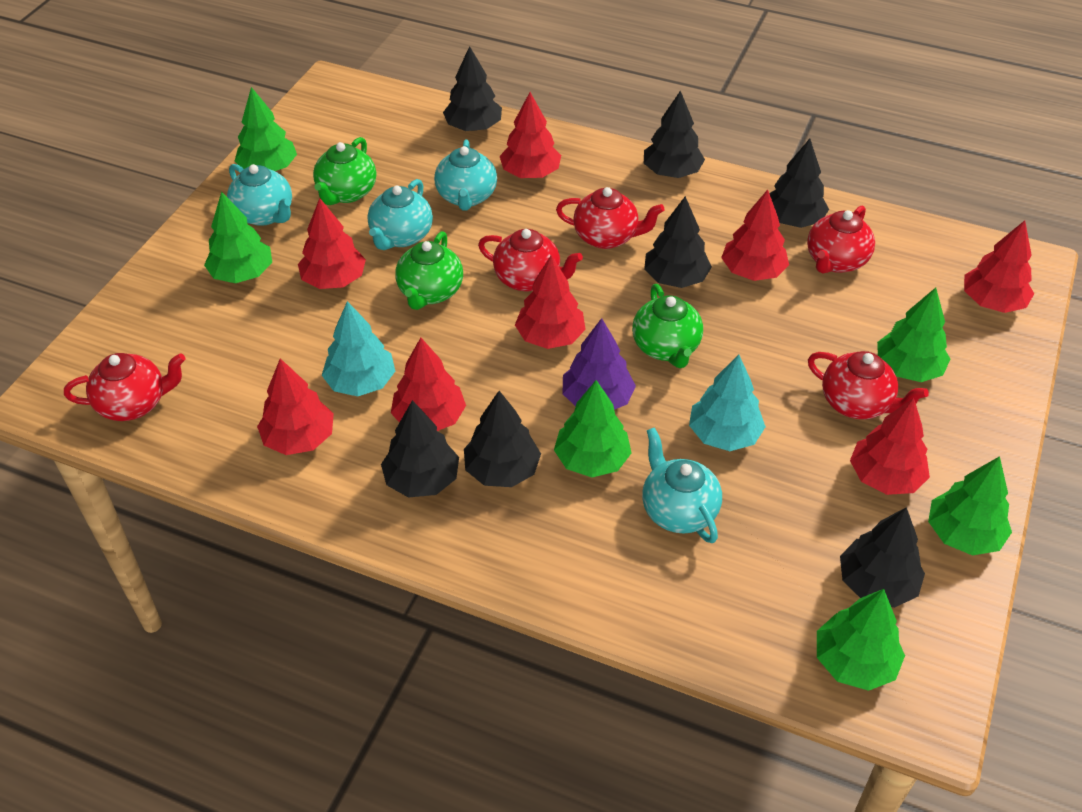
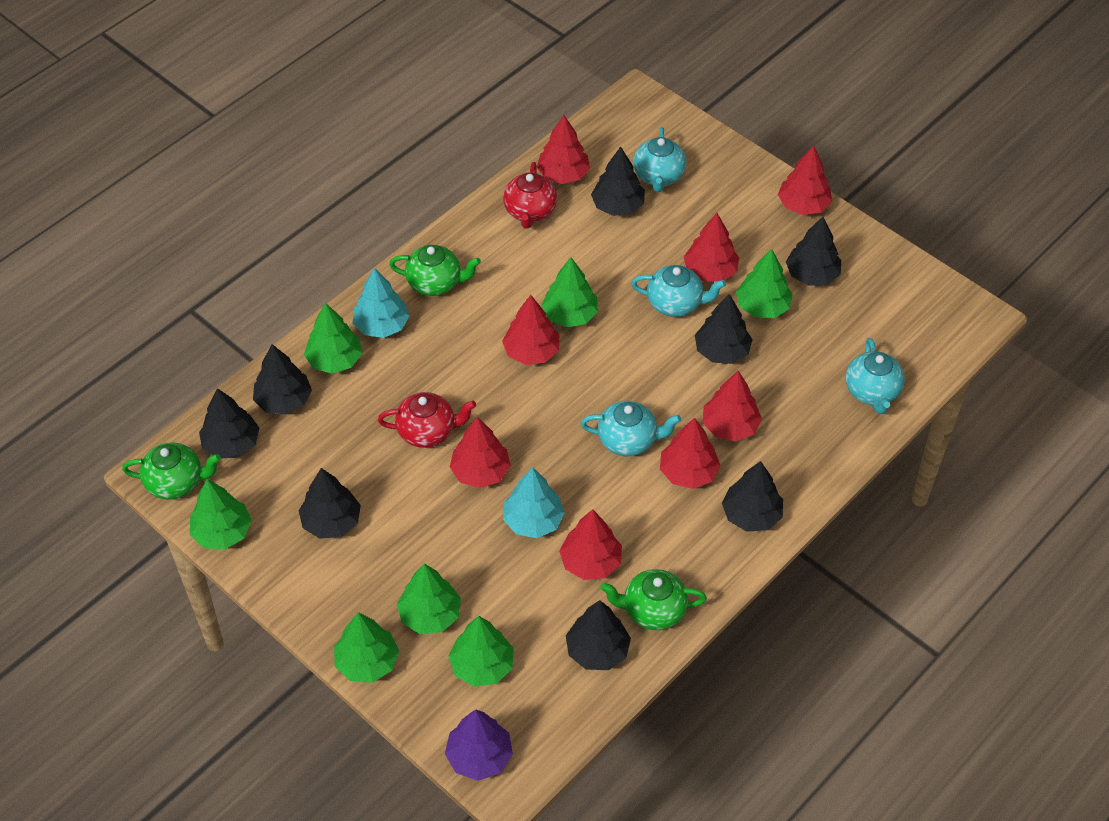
black tree: [381,400,459,498] [443,46,502,131] [464,391,541,487] [644,91,705,178] [644,196,712,288] [769,139,829,228] [840,507,925,608] = 7 -> [199,388,260,458] [253,344,312,415] [299,468,361,539] [566,600,631,670] [591,146,645,216] [695,294,753,364] [722,461,783,532] [786,217,841,286] = 8
green tree: [204,192,272,283] [235,87,297,171] [554,380,631,477] [817,589,905,691] [877,288,950,382] [928,456,1012,555] = 6 -> [190,479,252,549] [304,303,362,374] [334,612,399,683] [397,563,461,634] [448,616,514,687] [542,257,598,327] [736,248,793,318] = 7
red teapot: [64,353,186,421] [478,229,583,292] [556,187,665,249] [807,206,875,273] [808,351,929,419] = 5 -> [378,392,476,448] [503,162,557,229] = 2

